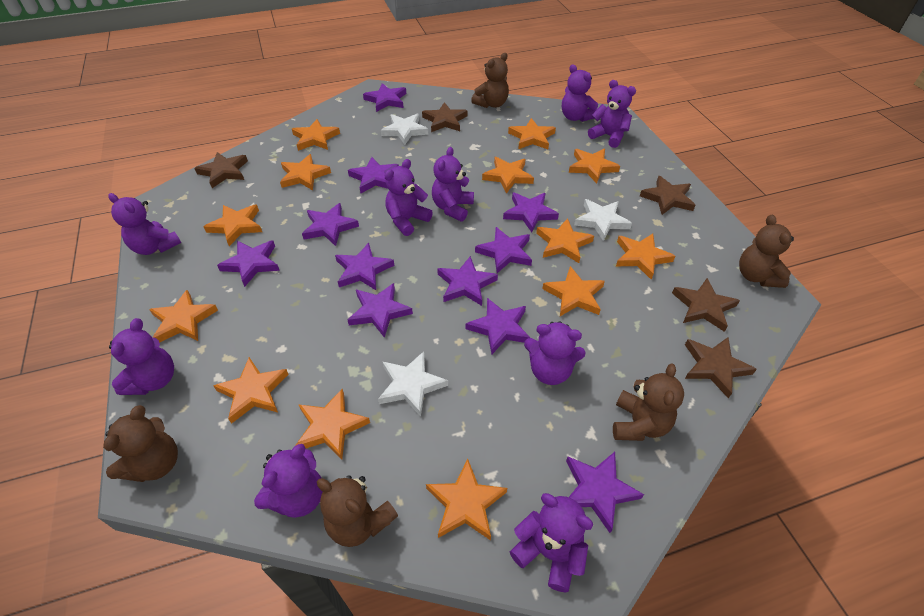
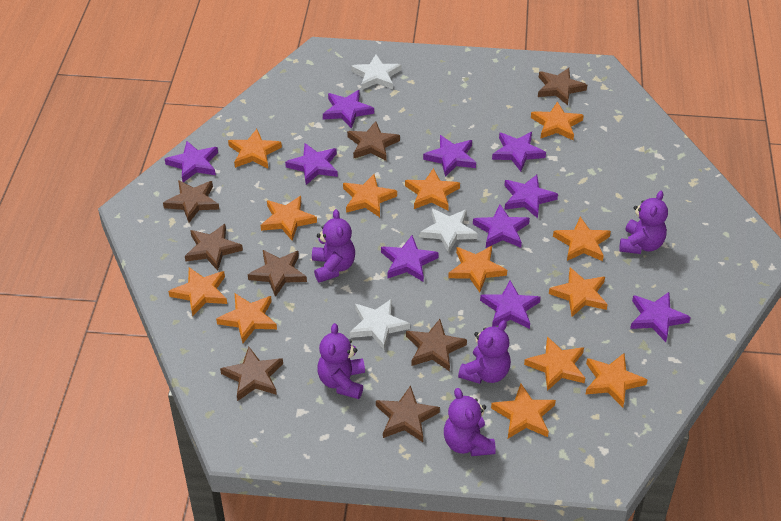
brown star: [194,152,248,188] [422,102,468,132] [640,176,695,215] [672,278,740,332] [685,337,757,398] = 5 -> [163,180,219,223] [185,224,243,271] [220,347,283,401] [248,250,307,297] [347,121,400,161] [376,385,440,442] [406,319,467,372] [538,68,587,105] = 8
brown teddy bear: [103,405,178,482] [317,475,398,547] [471,53,509,108] [613,364,684,441] [739,215,794,288] = 5 -> none = 0
purple star: [217,240,280,287] [302,203,359,246] [335,243,394,290] [348,157,399,193] [348,283,413,338] [363,83,406,112] [437,256,498,306] [466,298,530,354] [475,227,532,273] [503,193,559,232] [566,452,644,533] = 11 -> [165,141,218,182] [285,143,338,185] [323,90,374,129] [381,235,439,282] [423,135,476,177] [473,205,530,248] [480,281,541,329] [492,132,546,172] [504,175,558,218] [630,292,691,342] = 10
purple teddy bear: [108,193,181,255] [109,318,174,395] [254,444,323,518] [385,159,433,236] [432,147,474,221] [510,493,593,593] [524,321,586,385] [562,64,598,122] [588,80,636,148] = 9 -> [312,209,355,283] [317,323,365,399] [444,388,496,456] [458,320,511,384] [619,191,668,254] = 5

